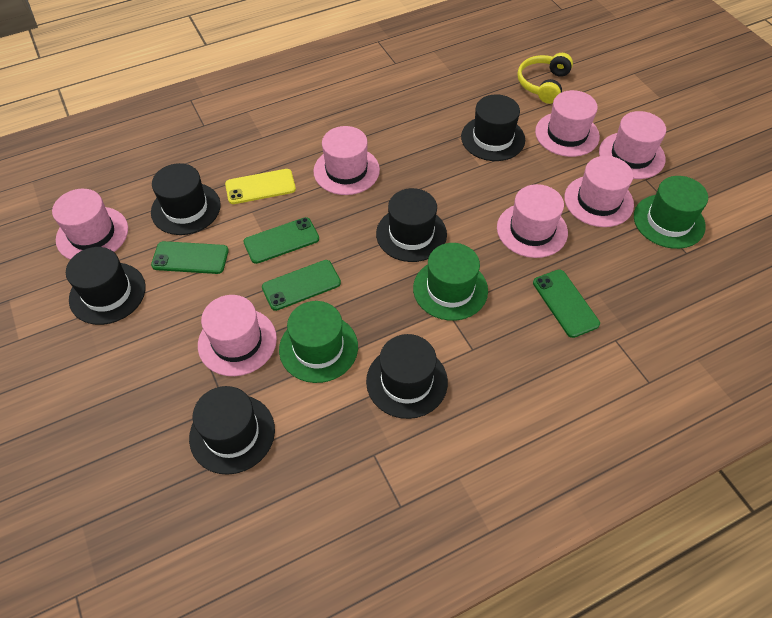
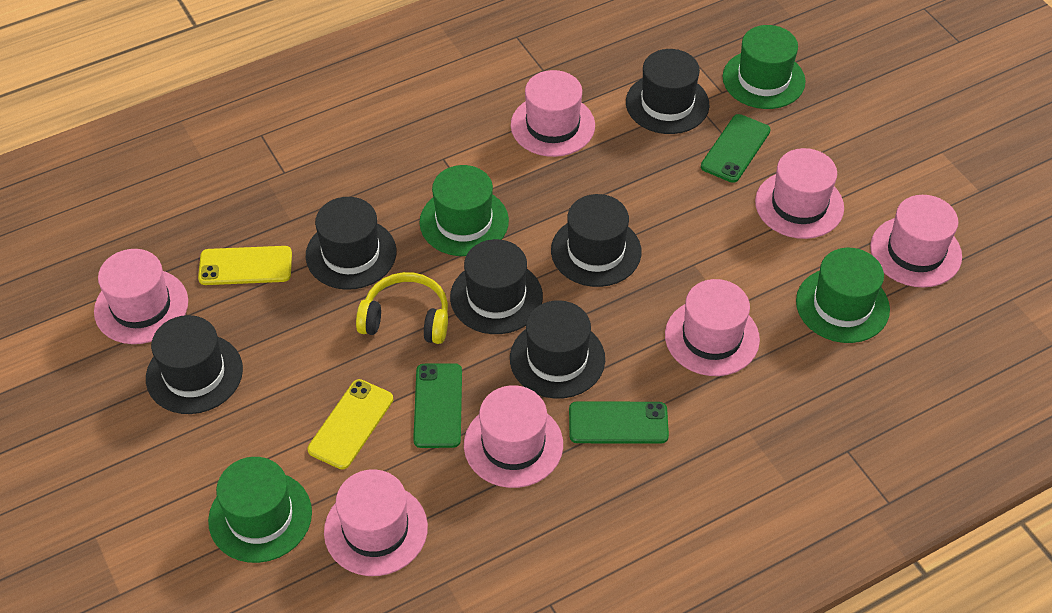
green hat: [279,301,358,383] [413,243,488,321] [634,176,708,249] = 3 -> [208,457,312,563] [420,165,509,256] [722,25,806,109] [796,248,890,343] = 4
green phone: [151,241,229,274] [243,217,319,264] [262,260,341,311] [533,270,600,338] = 4 -> [413,363,462,448] [569,401,669,444] [701,114,771,183] = 3
yellow phone: [225,169,296,204] = 1 -> [198,246,292,285] [307,379,393,469] = 2

